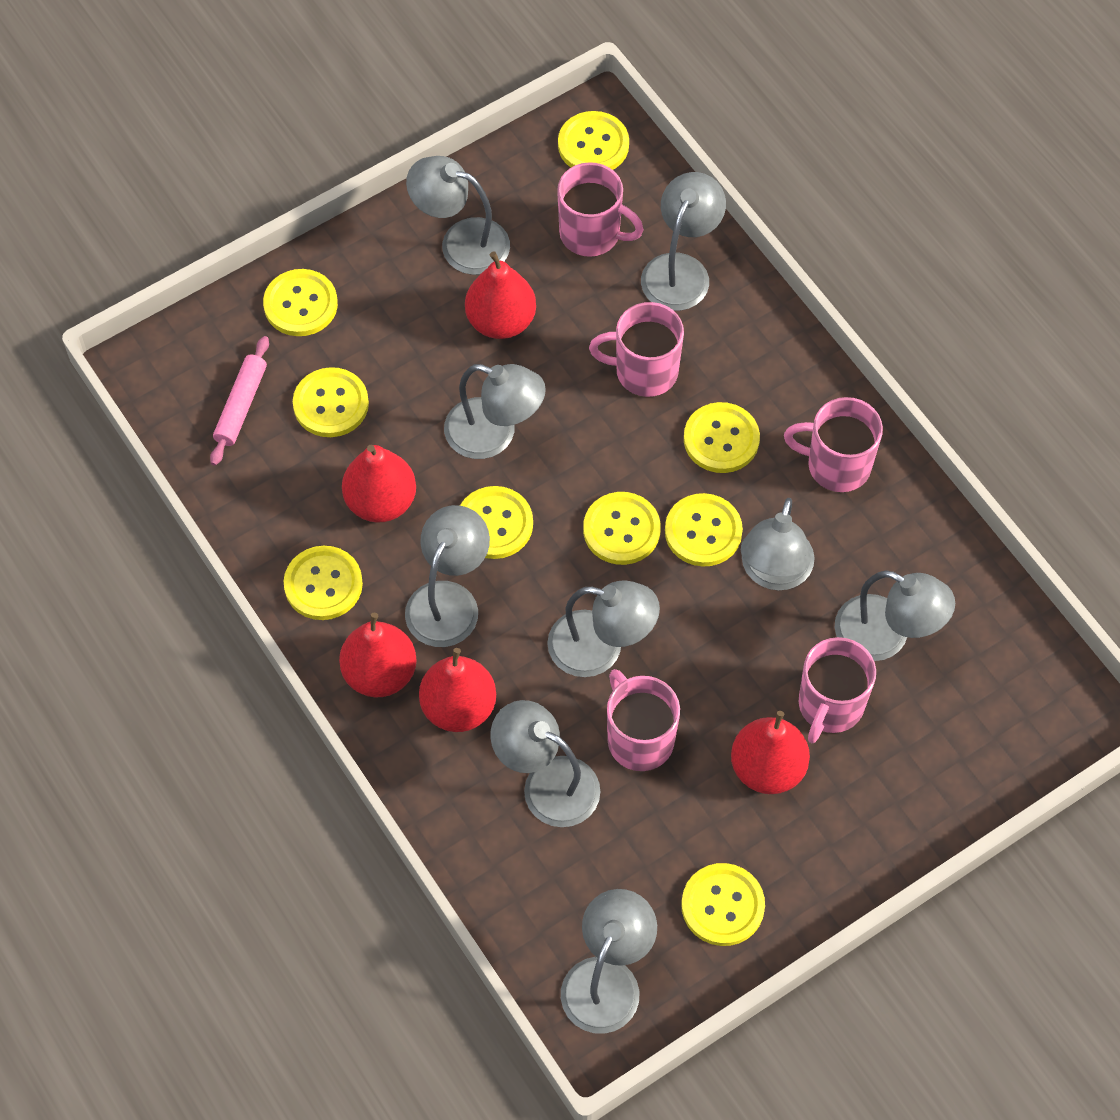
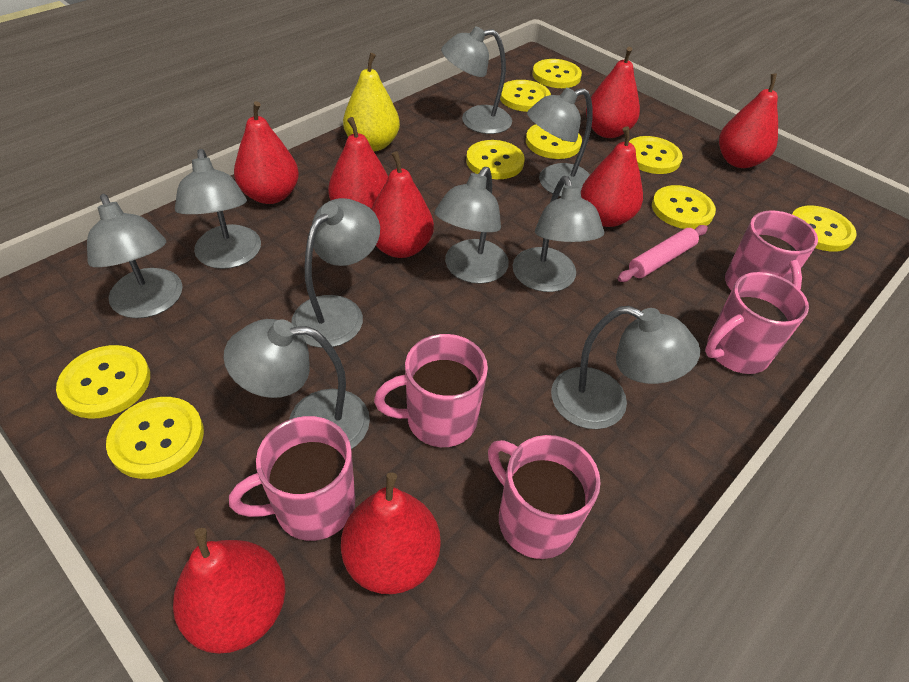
red pear: [339,613,417,697] [342,445,416,523] [419,648,496,732] [465,251,536,339] [731,711,810,794] = 5 -> [173,528,285,654] [234,101,299,204] [328,117,388,209] [341,472,441,594] [372,151,434,258] [581,126,643,227] [586,47,640,138] [719,74,778,168] = 8
yellow pear: none = 0 -> [343,53,400,151] = 1

